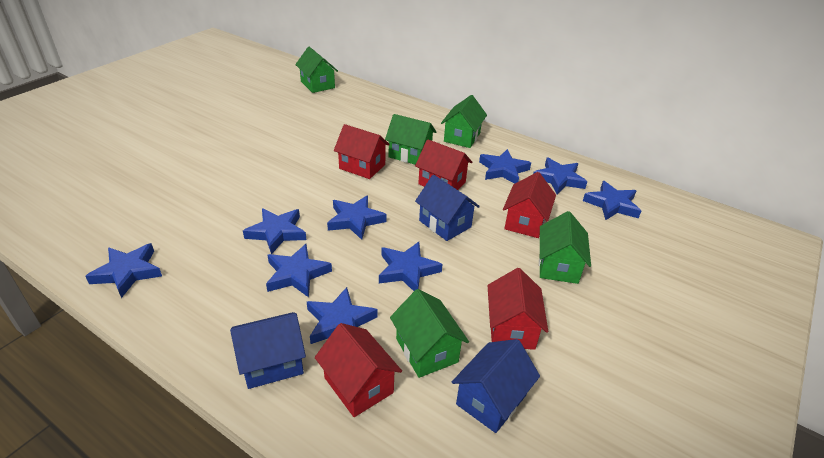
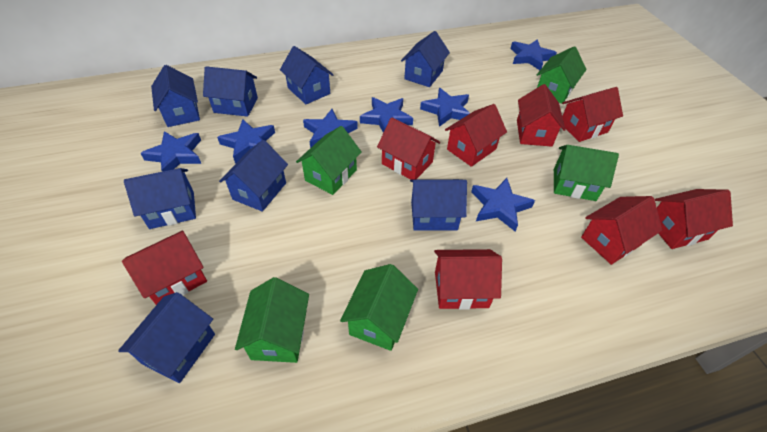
blue house: [230,312,306,389] [415,175,480,241] [452,339,540,433] = 3 -> [118,292,215,383] [124,168,196,229] [151,65,200,127] [203,66,258,117] [219,140,288,212] [280,46,334,104] [401,31,450,87] [410,179,467,231] = 8
blue star: [85,243,162,298] [243,208,306,254] [266,244,332,297] [307,287,378,344] [327,195,387,240] [379,242,443,291] [479,149,531,184] [533,158,587,194] [583,181,641,220] = 9 -> [140,131,201,172] [217,119,275,164] [303,109,358,148] [360,97,413,133] [420,88,470,127] [471,178,535,231] [510,39,557,70] = 7
red house: [315,323,402,417] [334,124,390,179] [415,139,472,190] [487,268,548,350] [503,172,556,238] = 5 -> [122,231,207,305] [377,117,440,180] [434,249,502,310] [445,104,507,167] [517,84,566,147] [562,87,623,142] [581,196,662,265] [655,189,733,249] = 8

